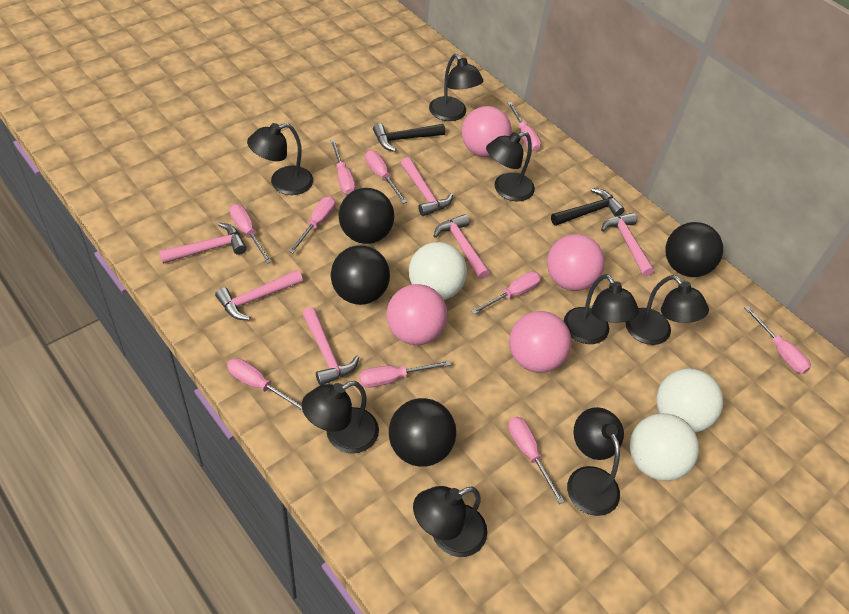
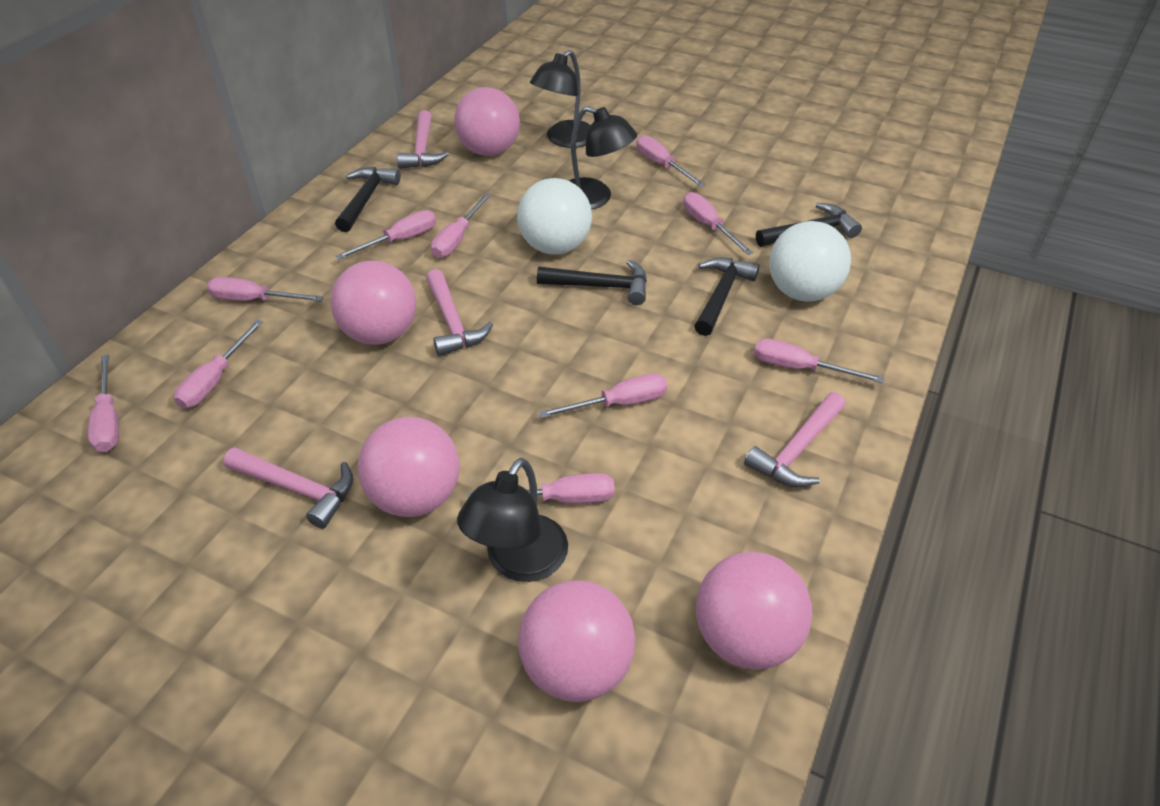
black ball: [331,245,390,305] [338,188,394,244] [389,398,456,467] [665,222,723,277] = 4 -> none = 0
black hammer: [373,123,445,152] [551,188,625,226] = 2 -> [335,167,401,232] [537,260,647,305] [694,257,760,336] [756,203,862,247] = 4
black lamp: [247,123,313,195] [302,381,379,454] [413,486,487,557] [429,54,483,121] [486,132,535,201] [564,274,639,344] [567,407,624,516] [625,275,709,345] = 8 -> [457,458,568,582] [530,50,590,148] [568,106,637,209] = 3
pink ball: [387,284,448,345] [462,106,512,157] [509,311,572,373] [547,234,605,291] = 4 -> [330,261,416,345] [358,417,459,517] [454,87,520,156] [518,580,635,702] [696,552,812,670] = 5
pink hammer: [159,222,247,264] [215,270,303,321] [302,307,359,386] [401,157,453,216] [434,214,490,279] [601,213,654,276] = 6 -> [223,447,353,529] [397,110,449,169] [426,269,493,356] [744,392,846,487] = 4
white ball: [409,242,467,300] [630,413,699,481] [656,369,723,432] = 3 -> [517,178,592,255] [769,221,851,302] = 2

